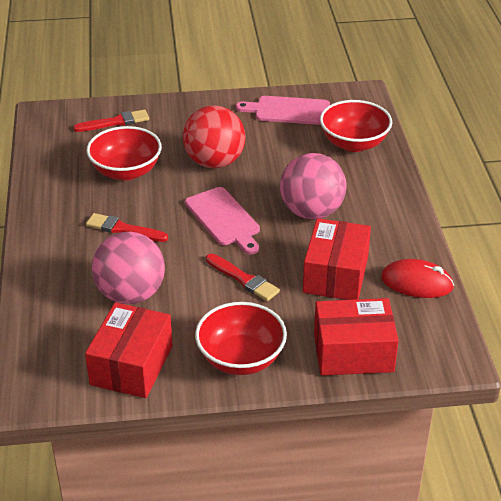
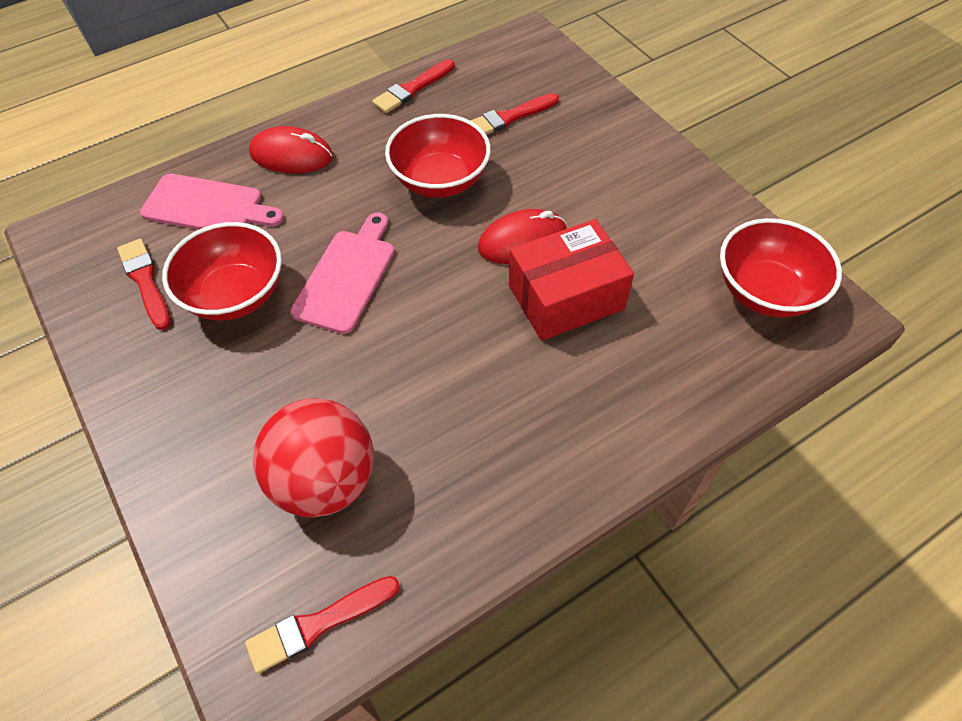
pink ball: [92,232,165,304] [280,153,346,219] = 2 -> none = 0
red box: [85,302,173,398] [303,218,371,300] [314,298,399,376] = 3 -> [509,219,634,341] = 1
red brush: [73,109,149,132] [86,213,168,242] [206,253,280,301] = 3 -> [117,238,171,330] [245,576,400,674] [372,59,455,113] [470,93,559,135] = 4
red mouse: [381,259,454,298] = 1 -> [249,126,333,173] [478,209,567,264] = 2

